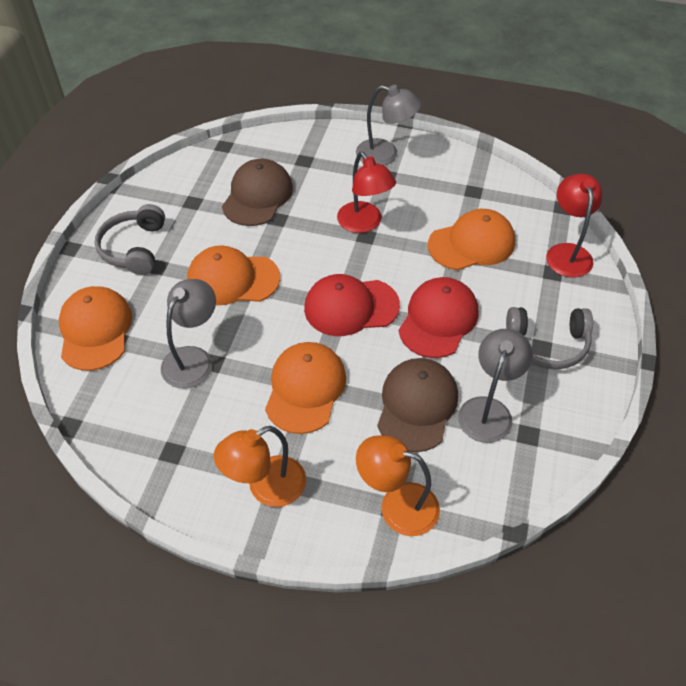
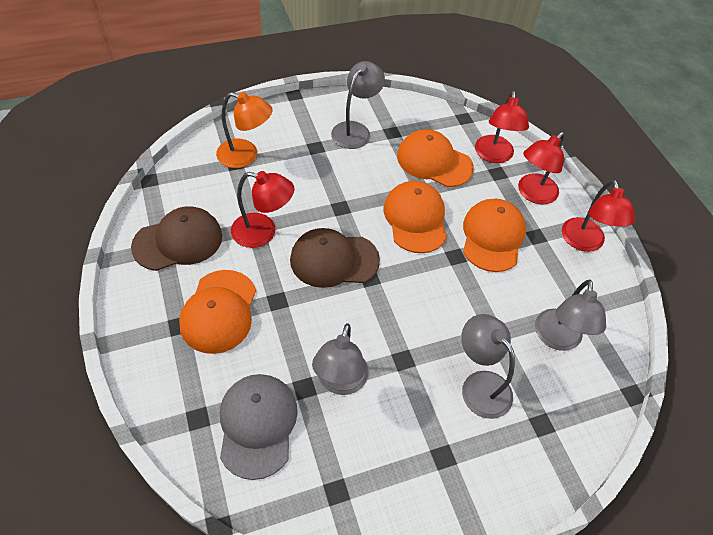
grey cap: none = 0 -> [220,374,298,480] = 1
grey headphones: [95,204,165,275] [506,307,593,369] = 2 -> none = 0
grey lamp: [161,279,216,389] [356,85,421,165] [458,329,533,443] = 3 -> [312,323,369,395] [331,61,385,149] [461,314,515,419] [535,280,606,351] = 4
orange lamp: [214,426,306,507] [356,436,440,536] = 2 -> [216,92,273,168] = 1
red cap: [304,274,400,336] [399,277,478,358] = 2 -> none = 0
red lamp: [337,152,396,233] [546,174,602,278] = 2 -> [231,171,294,248] [475,91,529,163] [518,132,564,205] [562,180,635,252] = 4

